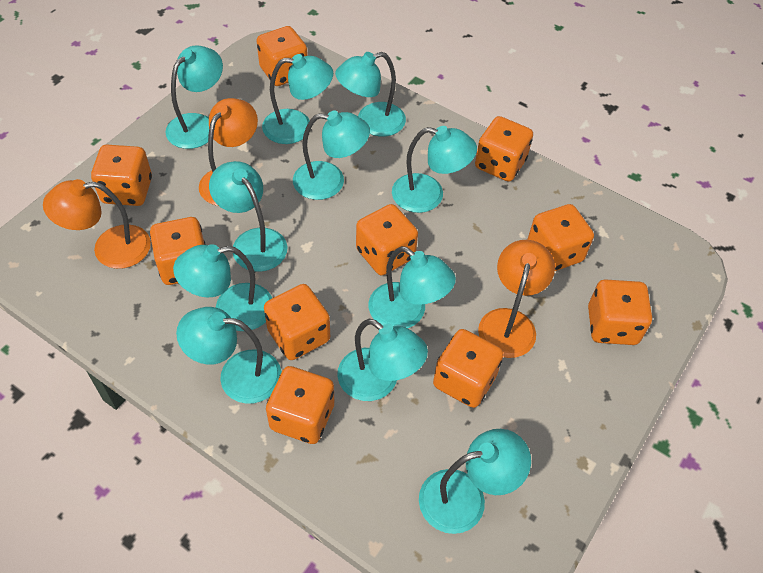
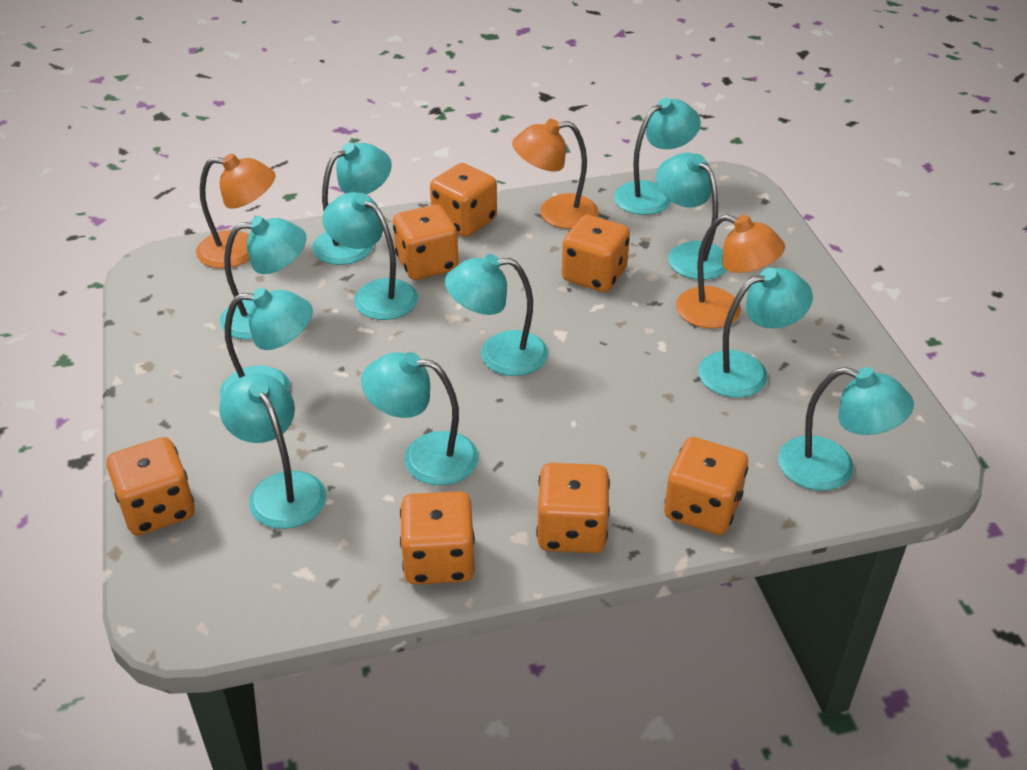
orange dice: [91,145,152,206] [150,217,206,285] [256,26,308,86] [264,284,330,360] [266,366,334,444] [356,204,418,275] [433,329,504,408] [475,116,533,182] [527,204,594,271] [588,279,652,345] = 10 -> [106,437,195,536] [393,204,459,280] [400,491,475,585] [430,163,497,237] [536,463,610,553] [562,215,630,292] [664,437,748,535] = 7

